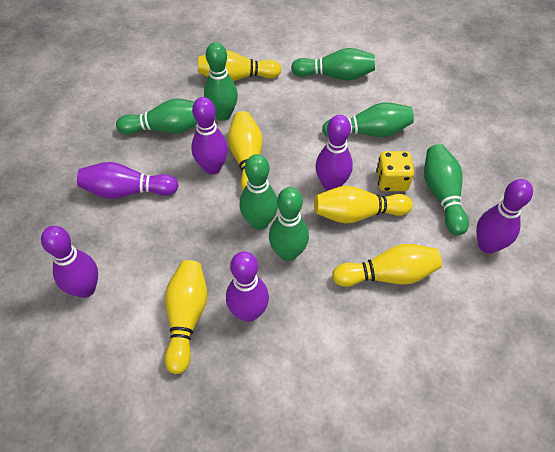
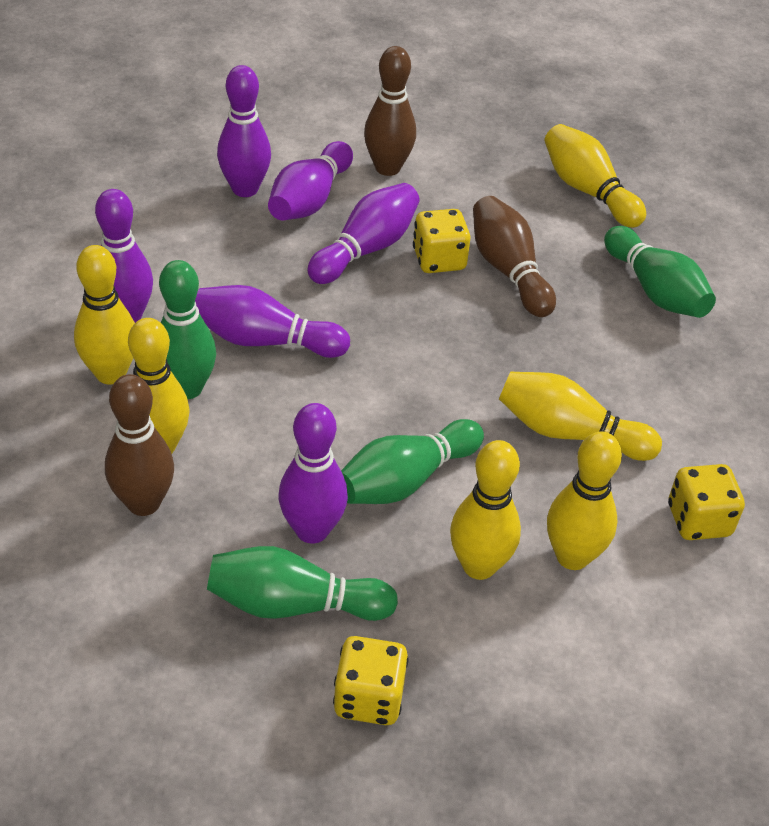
brown bowling pin: none = 0 -> [105,374,174,516] [364,46,416,176] [473,196,556,317] = 3
green bowling pin: [116,99,197,135] [204,42,238,121] [240,154,278,230] [269,187,309,261] [291,48,375,80] [322,102,414,137] [424,144,469,235] = 7 -> [159,260,216,399] [207,546,398,621] [341,419,484,504] [604,226,716,318] = 4
yellow bowling pin: [165,260,208,374] [198,50,281,81] [228,111,263,190] [314,186,413,223] [332,244,442,287] = 5 -> [74,245,135,385] [128,318,190,454] [450,440,521,580] [499,372,662,461] [544,124,646,228] [547,431,622,570] = 6
yellow dice: [376,151,414,191] = 1 -> [333,636,409,725] [413,209,470,273] [668,464,745,540] = 3

